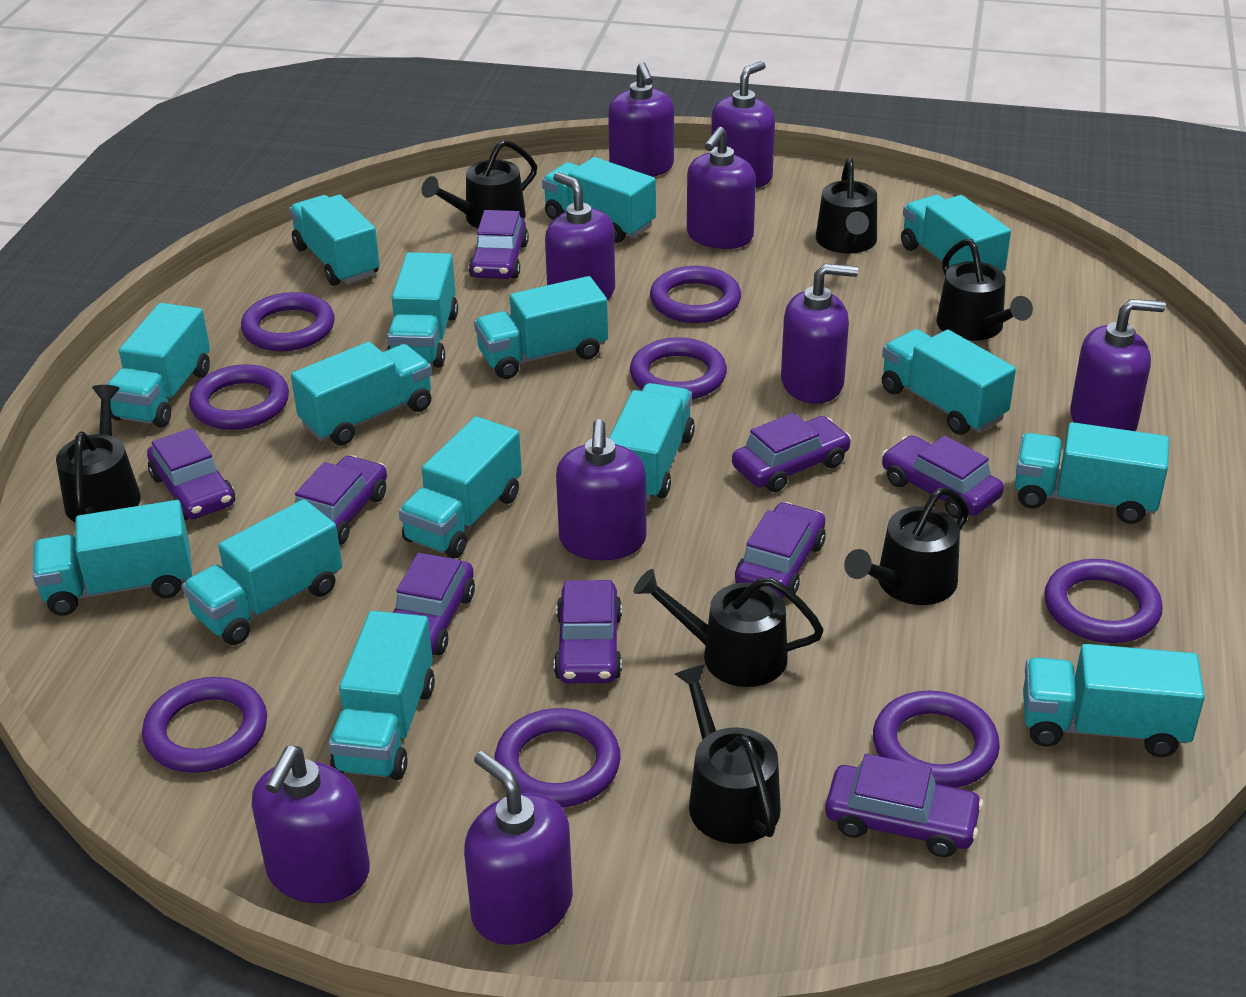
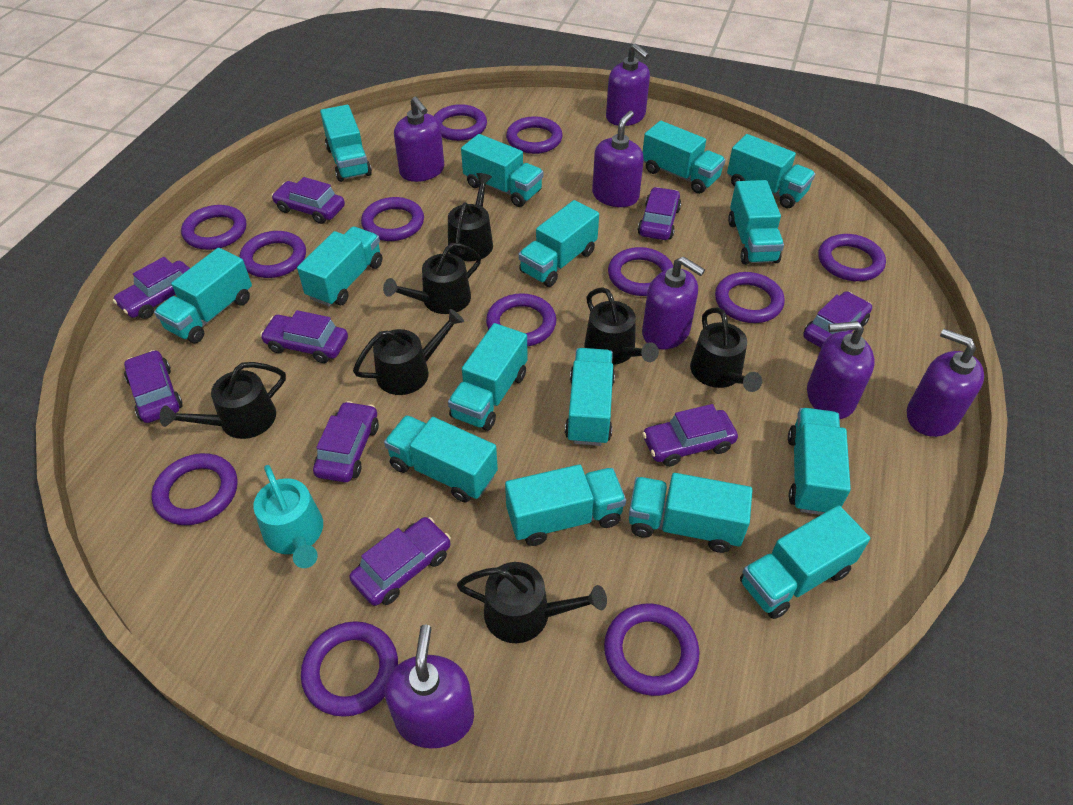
purple ring: [142,677,267,773] [189,364,289,430] [241,292,334,351] [494,708,621,808] [630,337,727,399] [650,266,741,323] [873,691,1000,788] [1044,559,1163,643] = 8 -> [151,453,238,525] [181,205,246,250] [240,231,306,278] [301,621,398,717] [361,197,424,241] [434,104,487,141] [486,293,556,347] [506,116,563,154] [604,603,700,696] [608,247,673,296] [715,272,785,323] [818,234,886,281] = 12
purple soap dispenser: [252,746,370,903] [464,751,573,945] [545,172,615,300] [556,419,646,560] [608,62,674,177] [687,127,756,249] [711,61,775,188] [781,264,858,404] [1070,299,1166,431] = 9 -> [385,625,474,748] [394,97,444,182] [592,111,644,207] [606,43,650,126] [642,256,705,349] [807,321,875,419] [907,329,984,437] = 7
turquoise watering can: none = 0 -> [253,465,323,568] = 1

